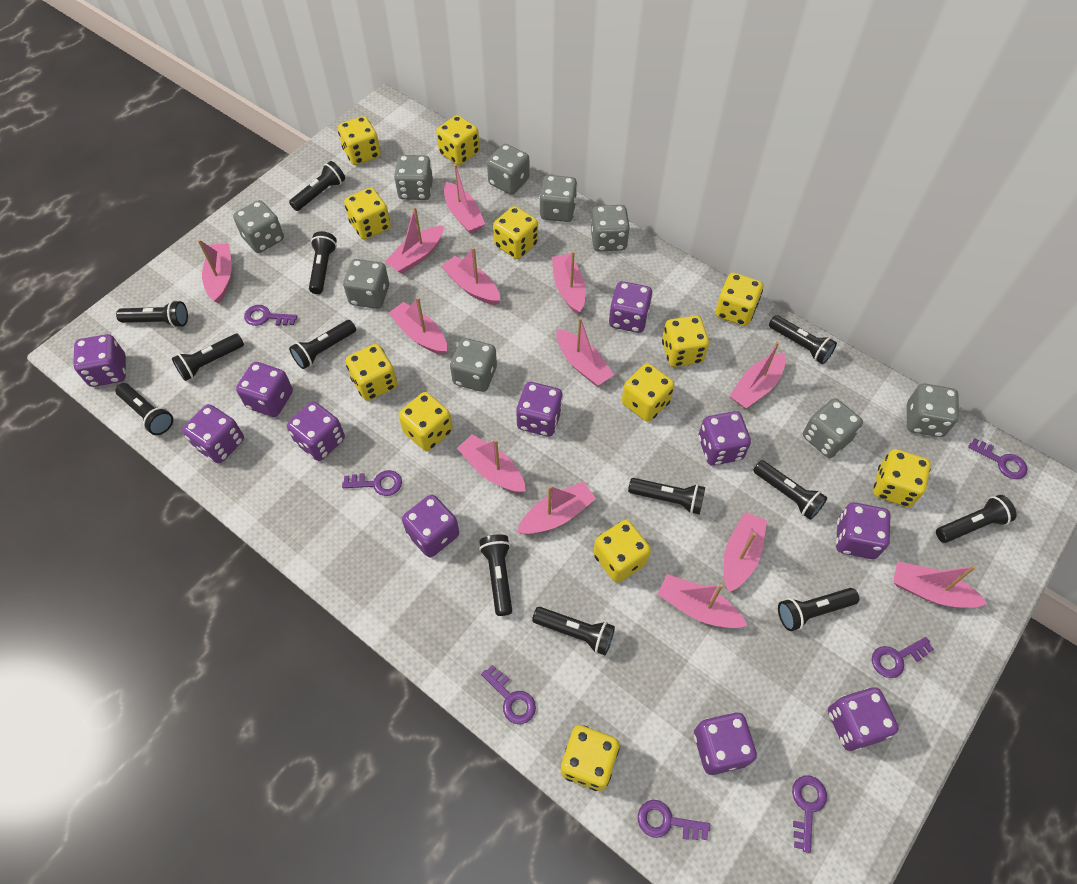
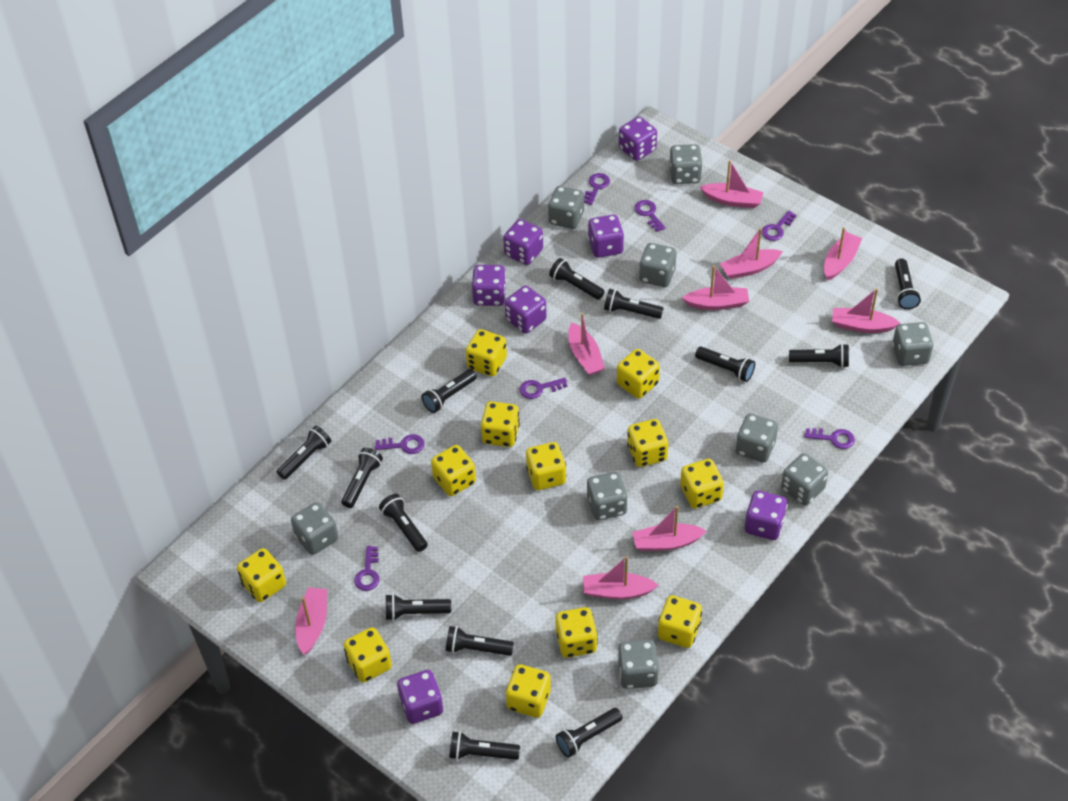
pink boat: [198,239,232,303] [385,207,444,274] [389,297,447,355] [441,247,501,305] [444,164,485,233] [457,434,526,493] [517,482,596,534] [552,251,586,315] [556,317,614,386] [658,574,748,628] [723,512,767,592] [729,342,786,408] [893,561,988,608] = 13 -> [295,587,327,655] [568,313,605,375] [583,556,659,599] [632,506,707,551] [682,266,749,310] [700,160,764,208] [720,228,783,279] [824,227,862,281] [832,288,900,333] = 9
purple dice: [73,334,126,387] [182,404,244,463] [236,362,293,417] [287,401,345,461] [402,495,459,557] [516,382,563,437] [609,281,653,333] [694,712,757,775] [699,411,751,466] [828,687,899,751] [836,502,890,559] = 11 -> [397,670,443,724] [472,265,506,306] [503,219,543,265] [505,286,547,334] [588,215,624,258] [619,117,657,161] [745,491,787,540] = 7

